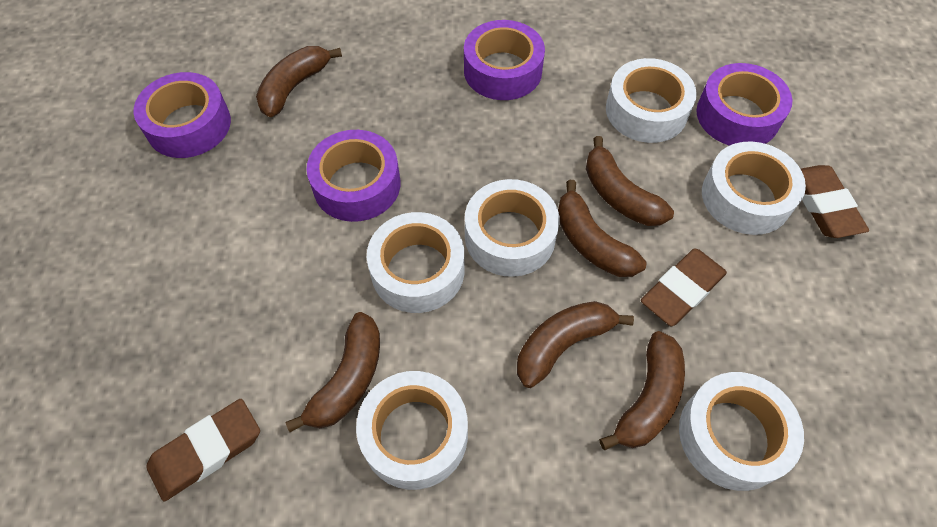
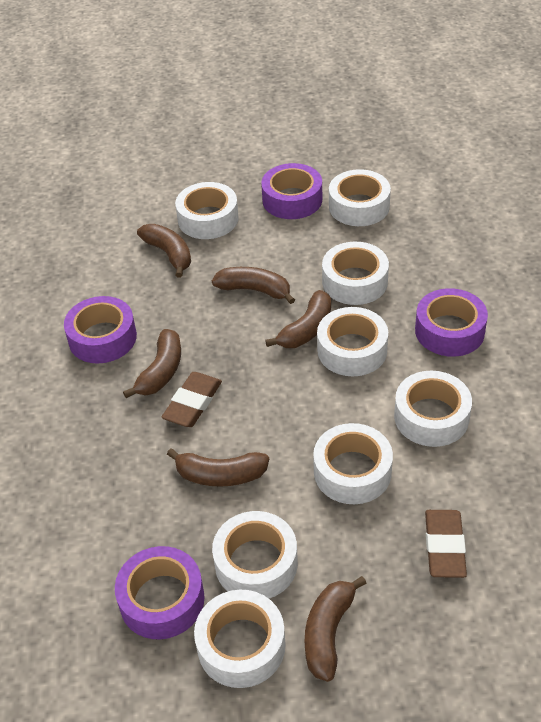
brown eraser: [146,399,260,501] [641,249,727,326] [801,165,869,238] = 3 -> [161,372,222,427] [425,510,467,578] = 2
white tape: [356,371,468,490] [367,212,464,313] [465,179,560,277] [606,58,697,143] [679,372,804,491] [702,141,806,235] = 6 -> [175,182,239,239] [194,590,286,688] [212,511,298,599] [313,423,393,504] [317,307,388,376] [322,242,389,305] [329,169,391,226] [394,371,472,447] = 8

